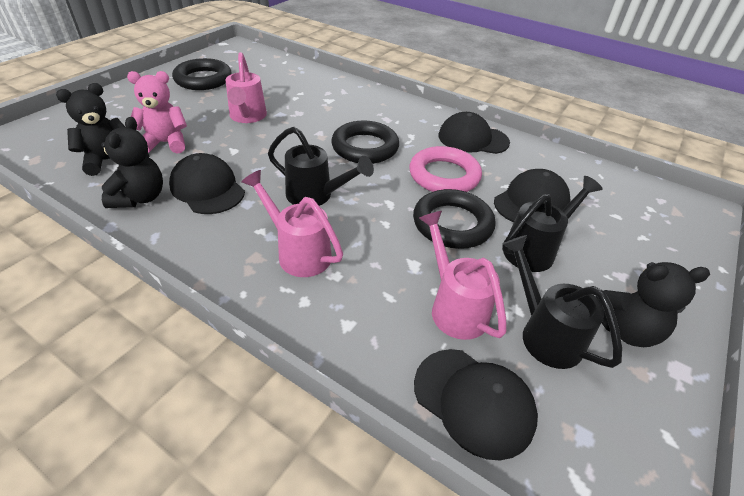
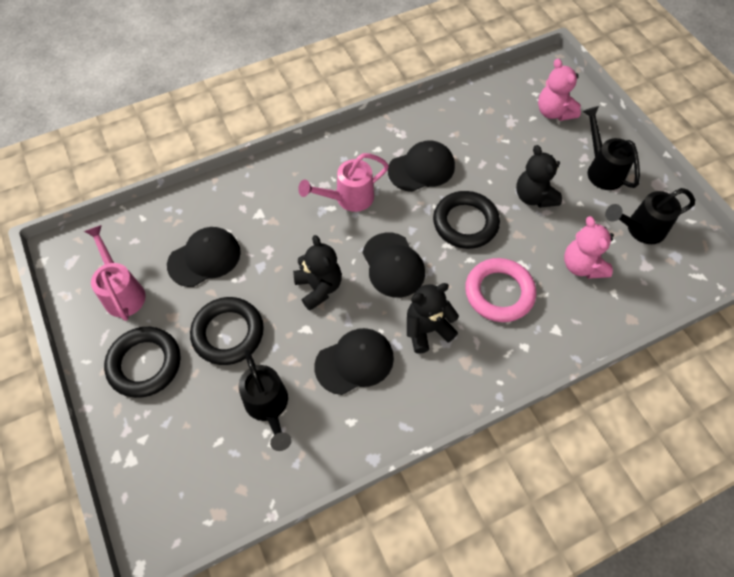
pink teddy bear: [127,71,187,153] = 1 -> [538,59,581,121] [564,216,614,279] = 2
pink watering can: [226,52,267,123] [241,170,343,277] [419,211,507,340] = 3 -> [84,225,146,321] [298,153,389,212] = 2

